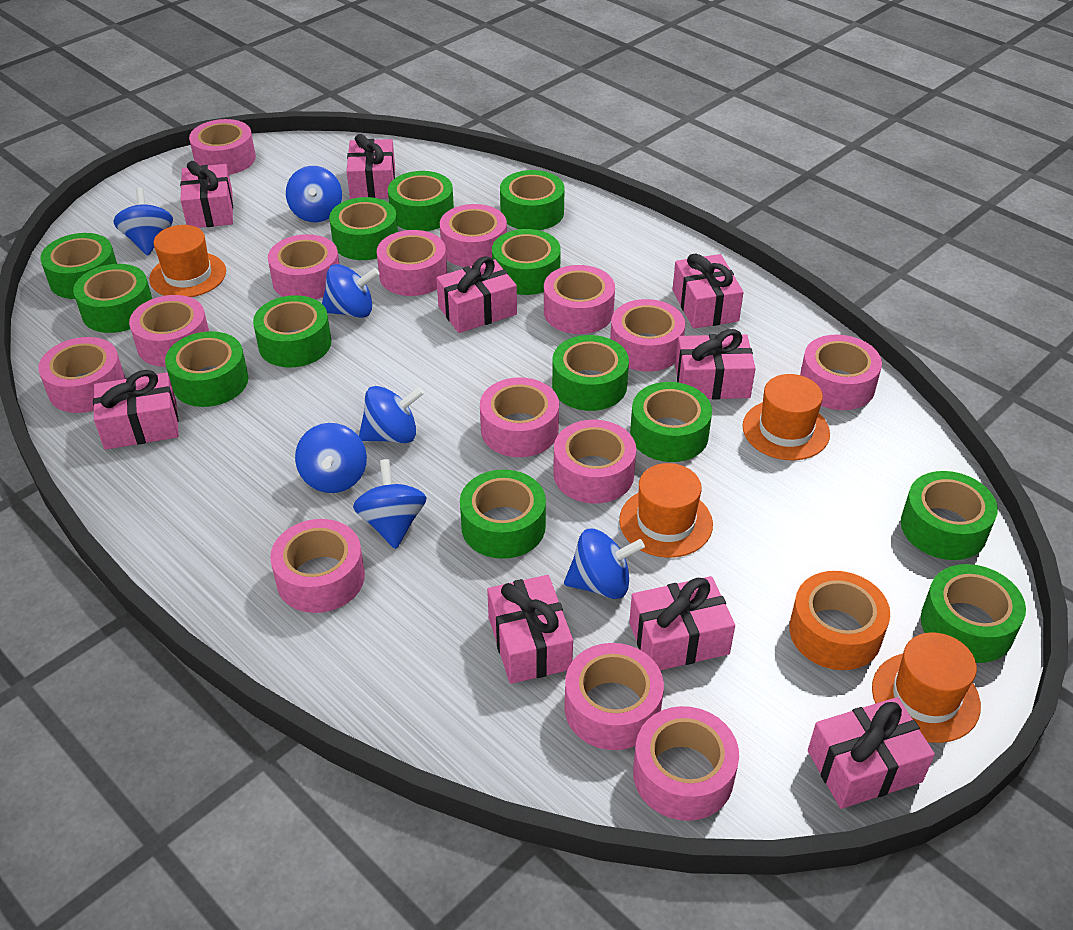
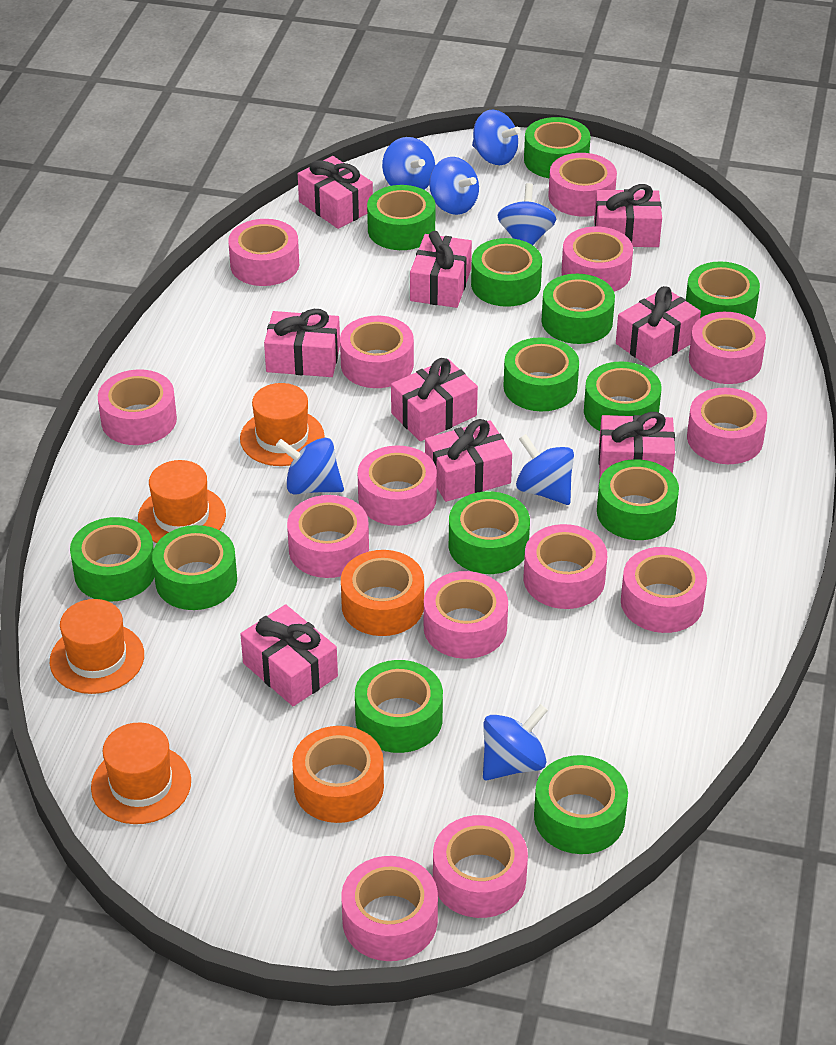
orange tape: [789,571,890,670] = 1 -> [292,726,384,823] [341,550,424,636] = 2

